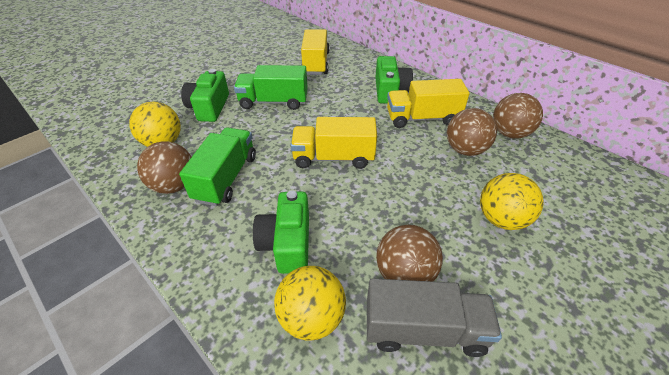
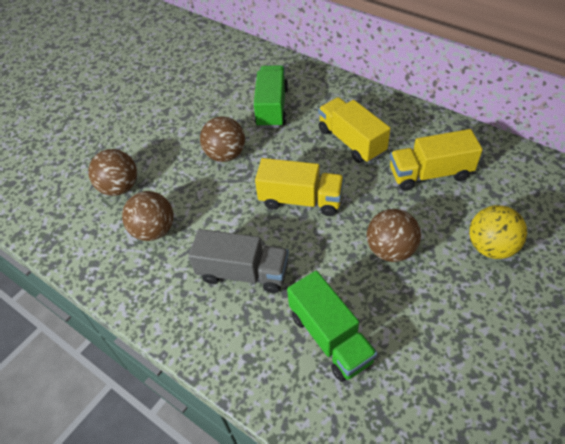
green camera: [181,69,229,122] [253,191,309,274] [375,56,413,104] = 3 -> none = 0
yellow ball: [129,102,181,147] [274,266,346,340] [480,173,544,230] = 3 -> [469,205,527,259] = 1

